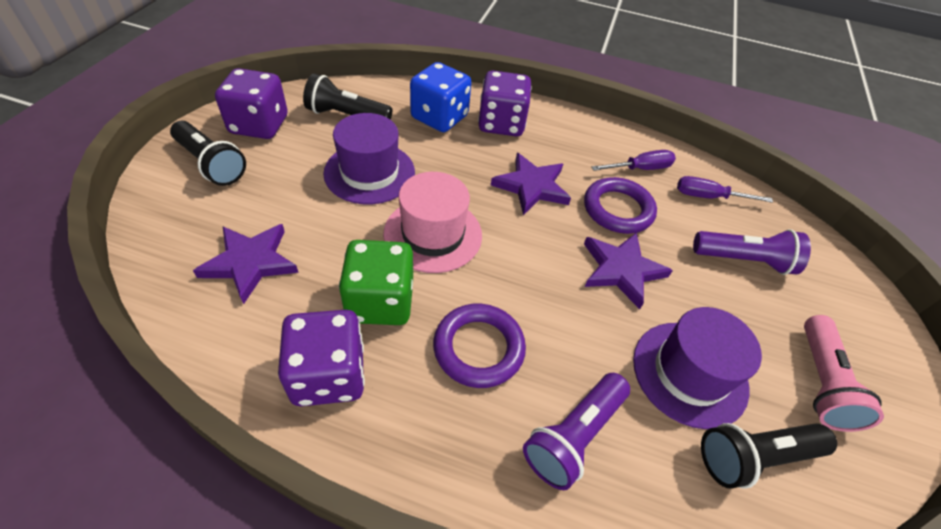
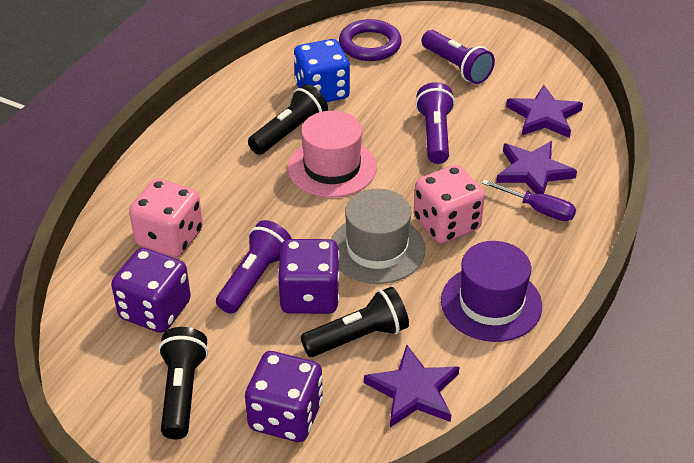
green dice: [339,240,413,325] = 1 -> none = 0
grey hat: none = 0 -> [331,189,425,284] = 1
pink dice: none = 0 -> [129,179,203,258] [414,165,485,244] = 2
pink flashlight: [804,315,884,432] = 1 -> none = 0
purple flashlight: [523,373,630,490] [693,229,811,275] = 2 -> [216,220,292,314] [415,82,455,164] [422,30,495,84] = 3
purple hat: [323,113,415,204] [633,307,762,429] = 2 -> [441,241,542,342] = 1
purple ring: [433,304,526,388] [584,177,657,234] = 2 -> [339,19,402,61] = 1
purple screwdriver: [591,150,676,171] [677,176,773,203] = 2 -> [482,179,576,221] = 1

